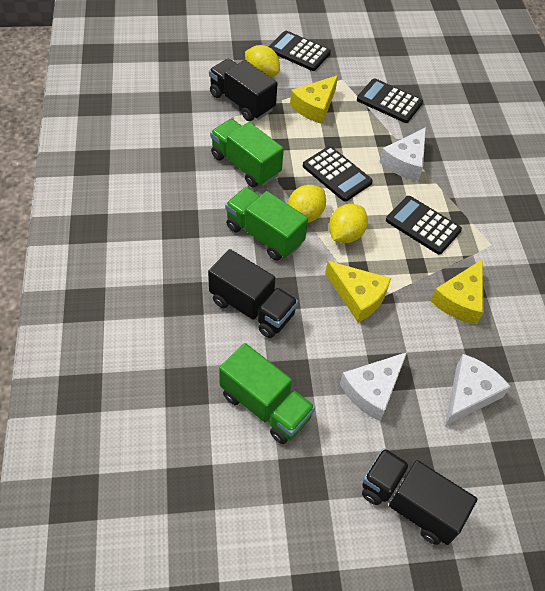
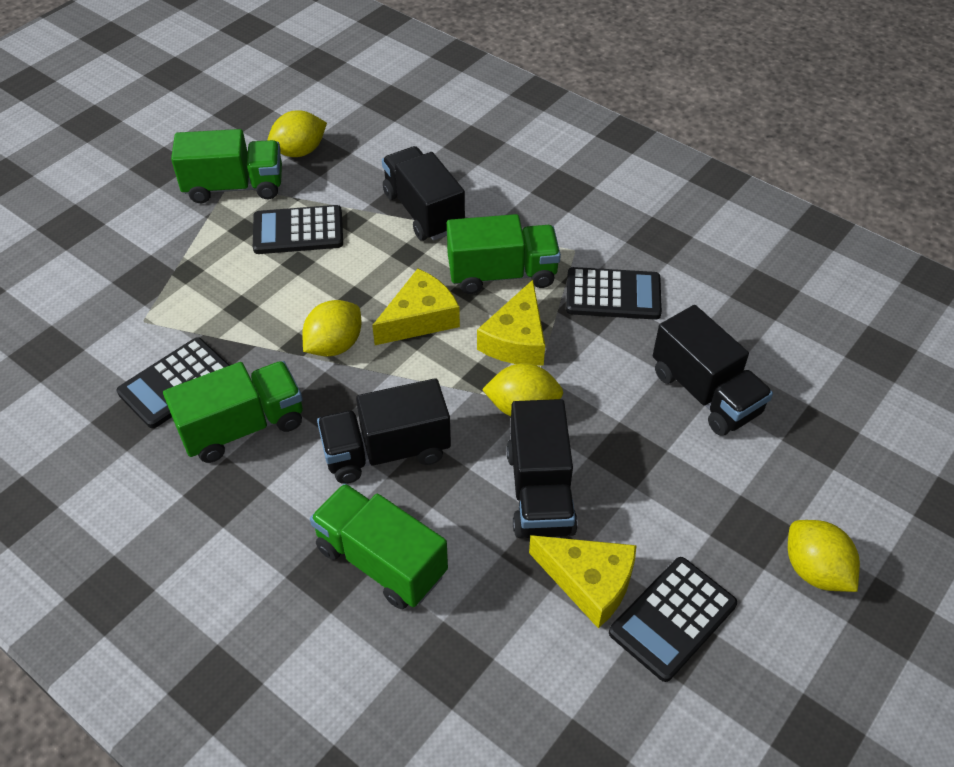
black truck: [208,249,298,338] [209,59,278,121] [362,448,477,545] = 3 -> [317,378,451,484] [382,146,465,241] [507,399,578,538] [653,305,773,436] = 4
green truck: [210,119,284,188] [219,343,315,444] [225,187,308,260] = 3 -> [163,361,303,463] [171,129,282,204] [310,483,448,609] [447,214,561,294] = 4
white cheese: [340,352,407,421] [380,127,426,181] [445,354,511,426] = 3 -> none = 0
yellow lemon: [245,45,280,77] [288,185,326,223] [329,204,368,243] = 3 -> [267,110,327,157] [302,300,361,356] [482,363,563,416] [788,520,860,592] = 4

